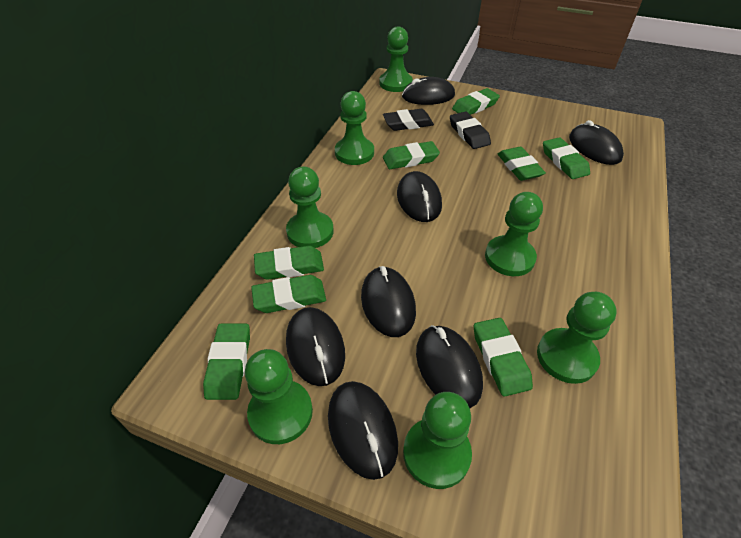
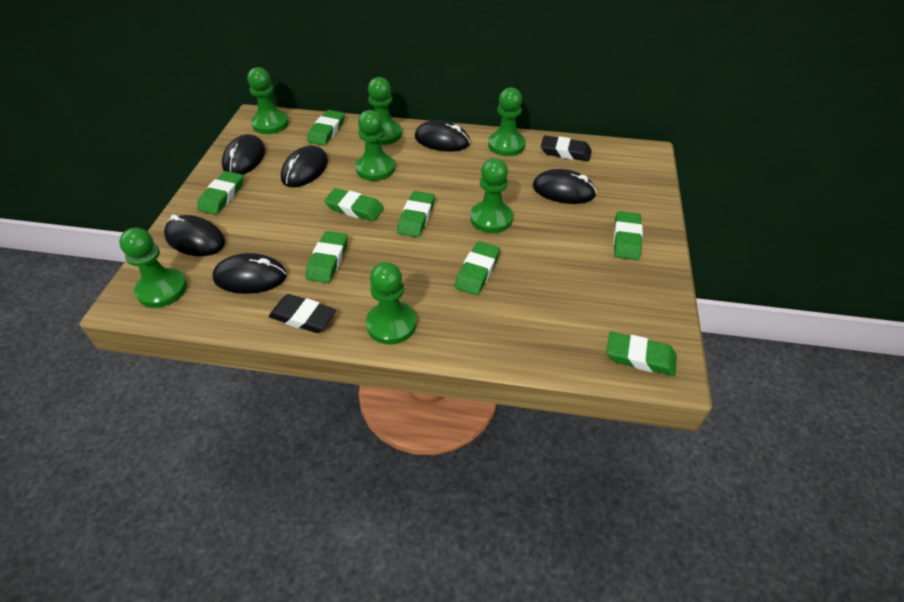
black mouse: [286,307,345,386] [328,381,398,480] [361,266,416,337] [397,171,442,222] [402,77,455,105] [416,325,483,408] [569,120,624,165] = 7 -> [164,215,225,256] [212,253,287,294] [222,134,265,175] [281,145,328,187] [415,120,470,152] [533,169,597,204] = 6

